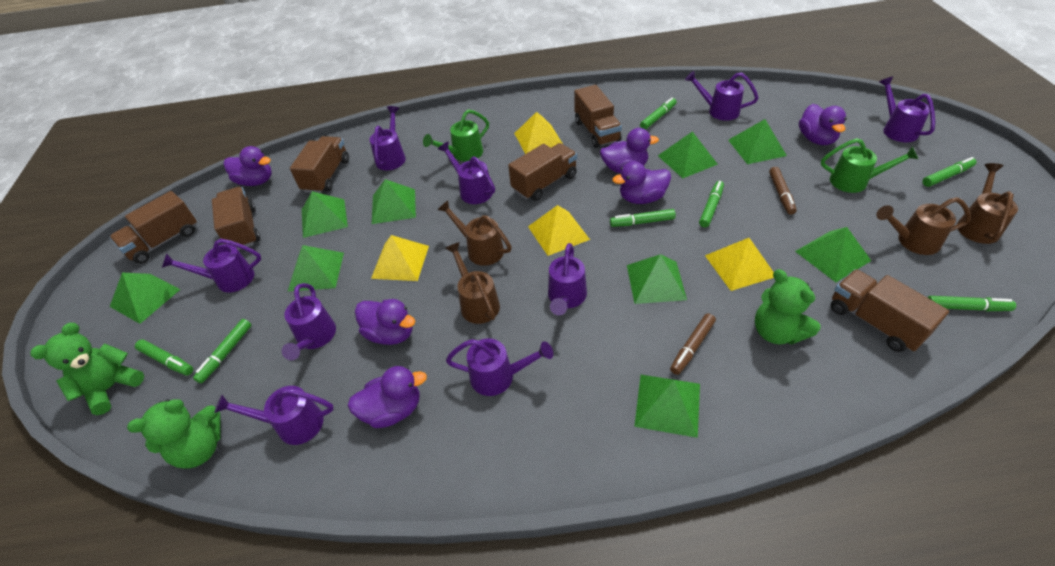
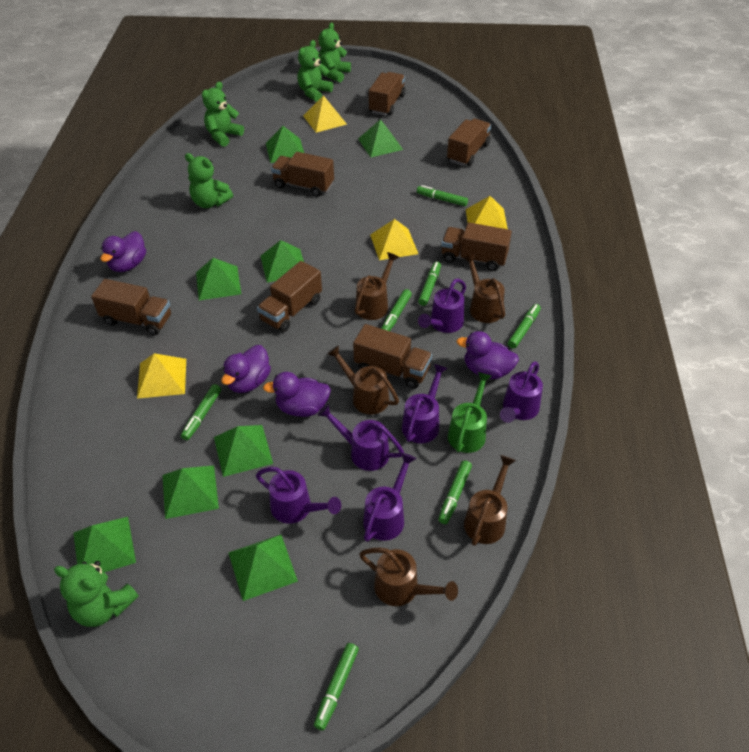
brown marker: [670,313,716,375] [769,167,797,215] = 2 -> none = 0
brown truck: [109,191,197,264] [212,187,261,250] [290,136,349,193] [508,143,577,201] [574,85,622,148] [830,269,949,352] = 6 -> [91,279,171,335] [257,261,322,332] [271,152,334,197] [353,324,432,389] [369,72,406,116] [441,222,512,271] [447,118,491,166] = 7
brown watering can: [438,200,512,266] [445,242,500,324] [876,197,971,255] [957,163,1018,244] = 4 -> [327,345,399,415] [355,252,399,320] [359,548,458,606] [464,254,505,323] [464,455,516,546] = 5
green pyramid: [110,273,181,324] [287,245,344,292] [302,191,348,238] [372,179,416,224] [627,254,687,304] [634,375,700,438] [658,132,718,178] [728,119,787,164] [795,227,871,282] = 9 -> [73,517,136,573] [162,466,219,519] [196,258,241,300] [214,425,273,477] [228,535,298,601] [261,240,304,283] [266,126,304,163] [358,119,403,157] = 8
green teddy bear: [30,323,144,415] [127,399,221,468] [755,269,821,345] = 3 -> [54,561,139,627] [185,153,233,208] [202,82,244,147] [297,40,333,102] [318,23,351,82] = 5
green watering can: [423,110,489,161] [821,138,918,193] = 2 -> [448,372,492,453] = 1
purple duck: [224,146,272,186] [348,366,427,428] [355,299,415,345] [600,128,659,173] [612,161,671,204] [799,104,847,145] = 6 -> [100,231,146,272] [221,345,271,393] [263,372,331,417] [457,331,519,379] = 4
purple watering can: [162,239,261,293] [214,386,334,445] [282,283,336,360] [370,106,406,170] [438,141,495,204] [446,338,553,396] [548,243,587,315] [685,71,759,121] [879,77,935,142] = 9 -> [256,467,341,524] [318,404,404,471] [363,452,417,542] [402,364,448,443] [418,278,466,333] [500,361,543,423] = 6

